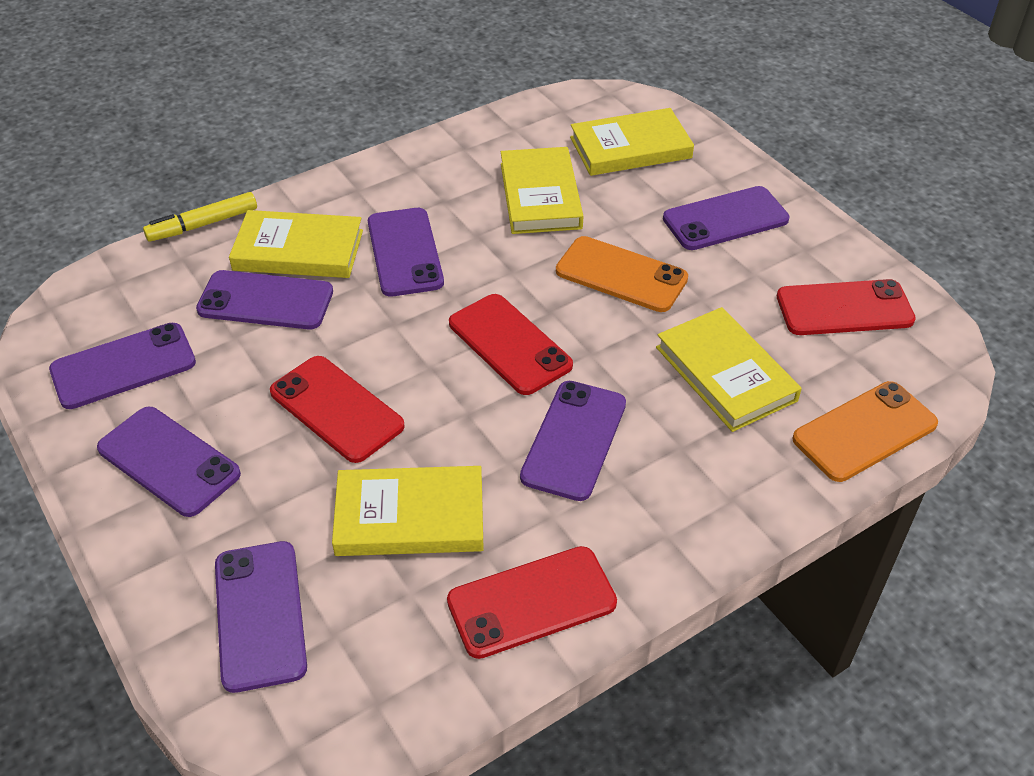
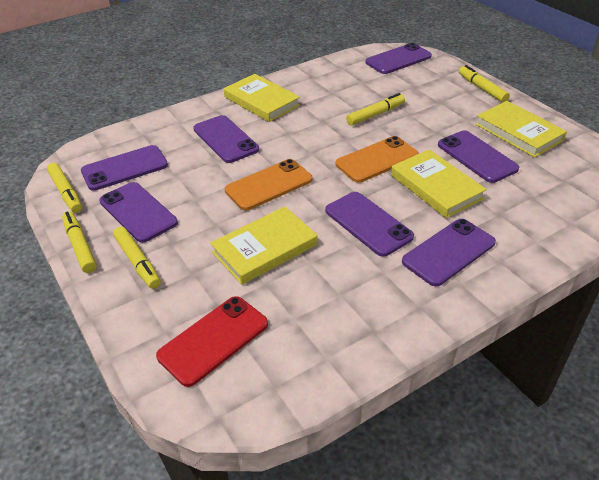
red phone: [270,356,405,463] [447,546,617,659] [449,294,573,395] [777,279,916,335] = 4 -> [156,296,268,387] = 1
yellow book: [229,210,363,278] [332,466,484,556] [501,147,583,234] [570,108,694,176] [656,307,802,432] = 5 -> [210,206,318,285] [224,74,300,122] [391,149,487,218] [475,101,567,157] = 4
yellow marker: [143,192,257,241] = 1 -> [47,163,82,213] [62,211,97,273] [113,227,161,289] [346,93,405,126] [459,65,510,103] = 5

